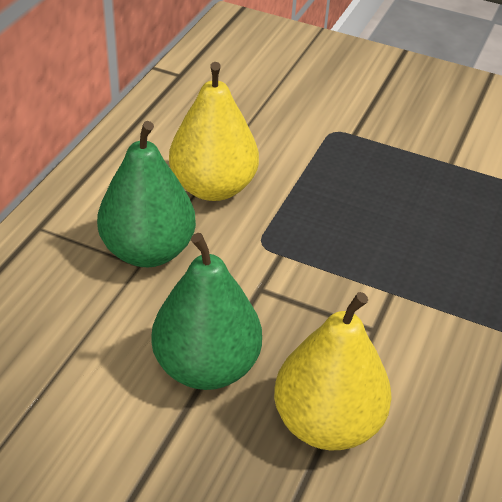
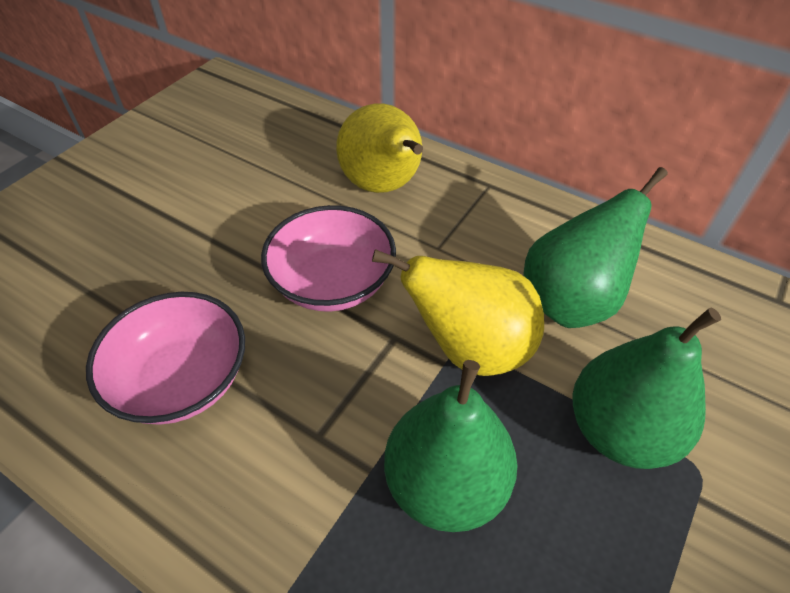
green pear: [97,121,196,267] [152,233,262,390] = 2 -> [384,360,517,532] [523,167,668,328] [572,307,721,469] = 3
pink bowl: none = 0 -> [86,292,245,425] [261,205,396,312] = 2

